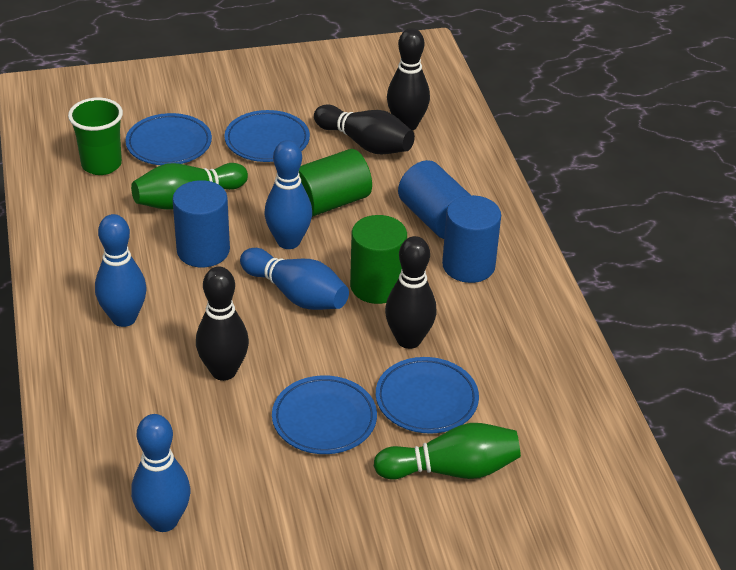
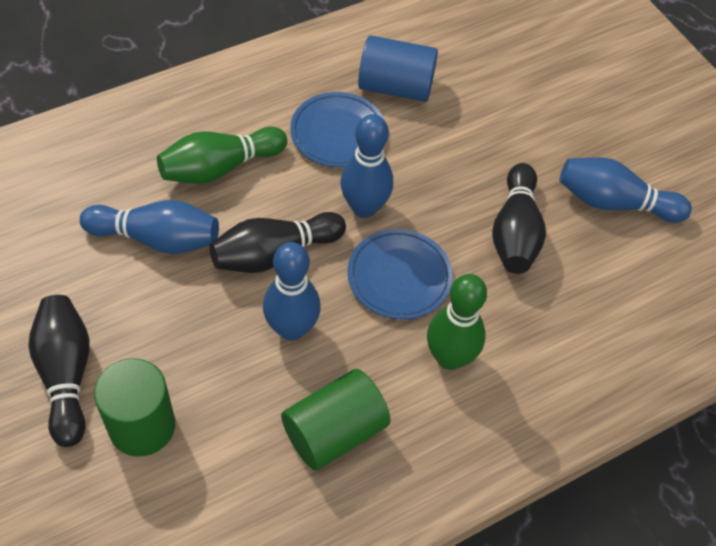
black bowling pin: [196,267,249,381] [314,104,415,155] [385,236,437,349] [387,28,430,131] = 4 -> [29,295,90,447] [209,212,346,273] [492,163,546,274] = 3
blue cylinder: [172,180,230,267] [398,160,470,239] [442,195,501,283] = 3 -> [358,35,438,102] = 1
blue plate: [125,113,212,165] [224,110,310,162] [272,375,377,454] [376,357,479,434] = 4 -> [290,92,385,167] [347,229,453,319] = 2
green cup: [68,97,123,175] = 1 -> none = 0

